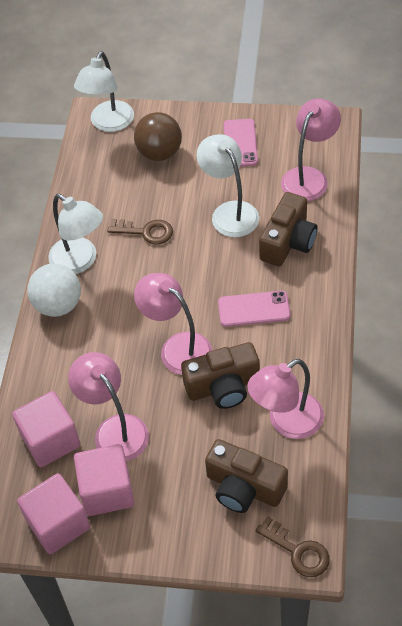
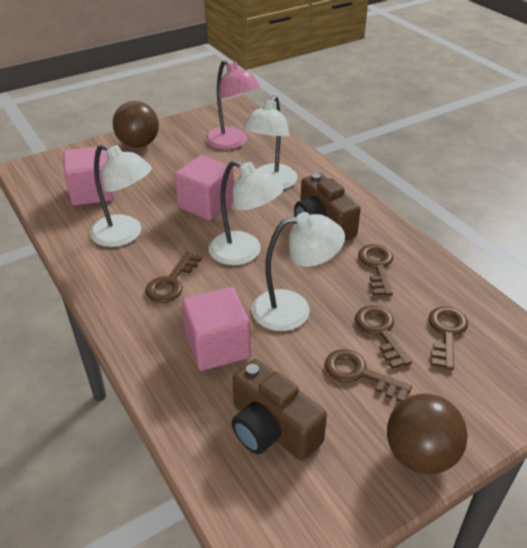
brown ball: [134,112,182,161] = 1 -> [113,101,159,148] [387,393,468,474] = 2
brown camera: [181,342,260,409] [205,439,288,513] [259,192,317,266] = 3 -> [232,359,327,461] [294,173,361,240] = 2
brown key: [107,219,173,245] [256,516,330,577] = 2 -> [145,252,202,303] [325,349,412,402] [355,305,412,369] [358,244,393,296] [429,307,468,370] = 5
pink lamp: [68,352,149,461] [134,273,213,375] [247,359,324,439] [281,99,341,201] = 4 -> [206,60,260,150] = 1
pink phone: [218,291,291,327] [224,119,258,167] = 2 -> none = 0
white ball: [27,263,81,317] = 1 -> none = 0
white lamp: [48,194,103,274] [74,51,134,132] [196,134,259,237] = 3 -> [90,144,152,247] [209,160,284,265] [243,95,298,189] [252,212,345,331] = 4

